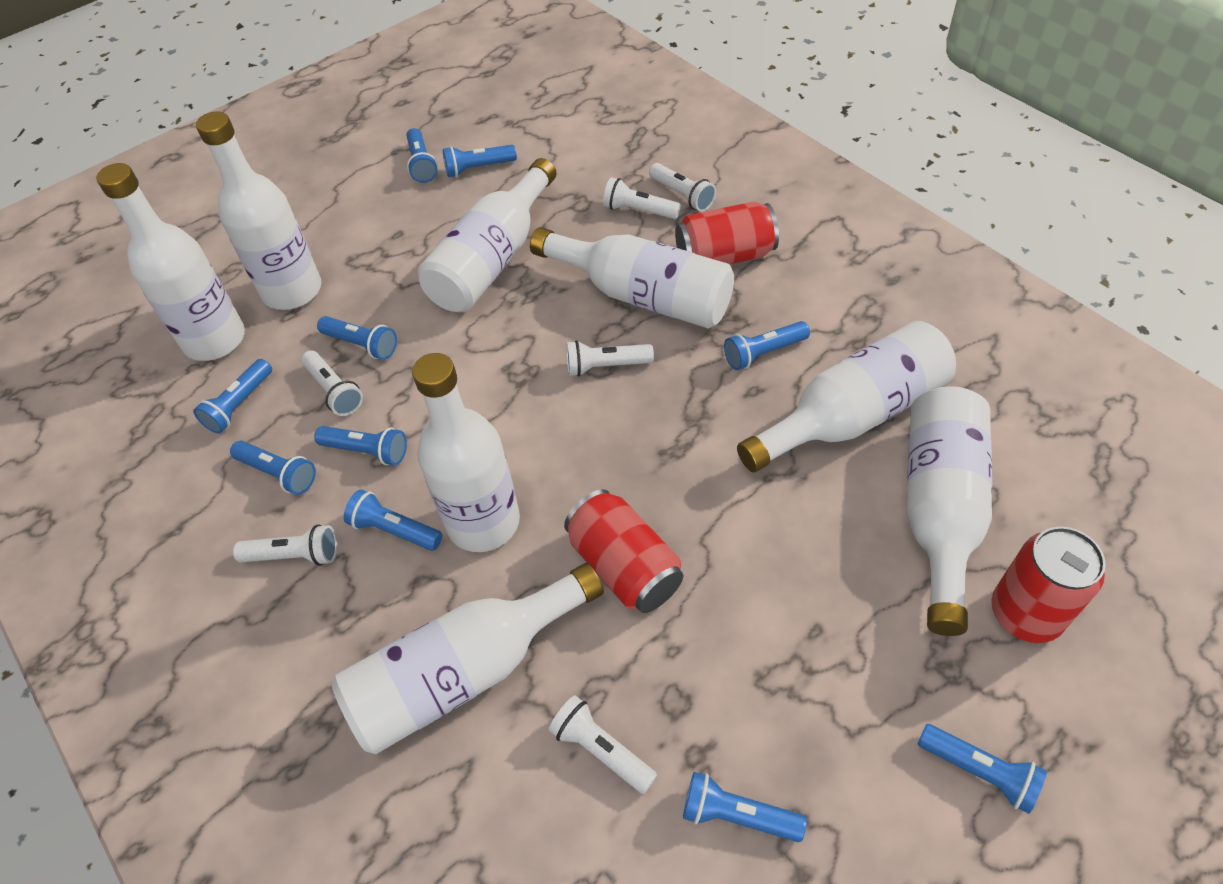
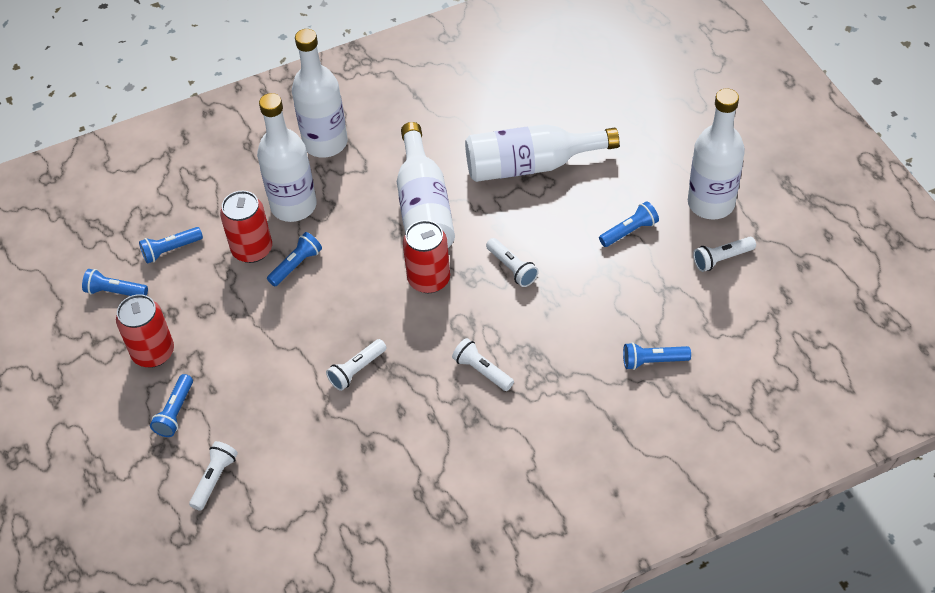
blue flashlight: [193,359,272,434] [230,441,316,495] [314,426,407,465] [317,316,397,360] [344,489,442,551] [406,128,438,183] [443,145,517,177] [683,772,807,842] [724,321,810,370] [918,724,1047,814] = 10 -> [82,269,148,296] [139,227,203,264] [150,374,193,437] [267,232,322,286] [599,201,659,247] [623,342,691,370] = 6
white bottle: [96,163,245,361] [196,111,322,310] [332,563,604,754] [412,353,520,552] [418,158,557,312] [530,227,734,329] [737,321,956,472] [907,386,992,636] = 8 -> [257,93,317,222] [292,29,348,158] [397,122,455,248] [465,124,619,182] [688,88,745,220] = 5
white flashlight: [233,525,337,566] [301,350,363,416] [549,695,657,794] [566,340,654,377] [603,177,681,219] [649,163,716,212] = 6 -> [189,441,238,511] [326,339,387,391] [452,338,514,391] [486,238,539,287] [693,237,756,272] = 5

